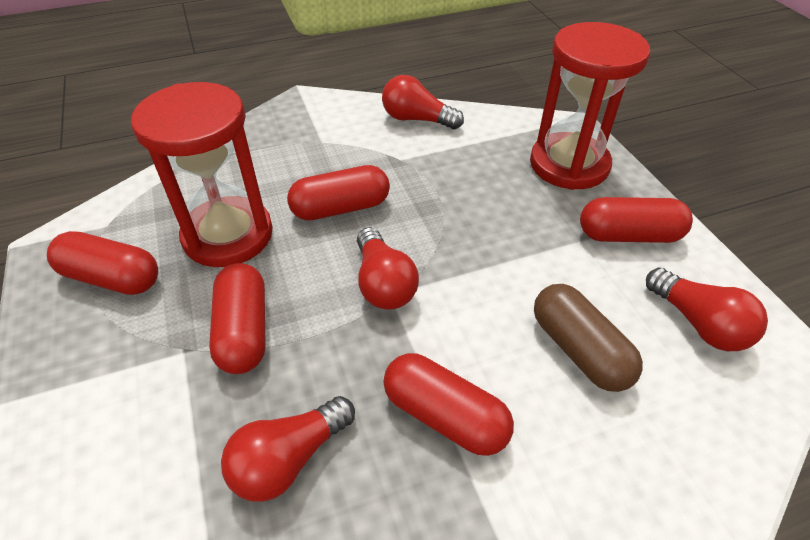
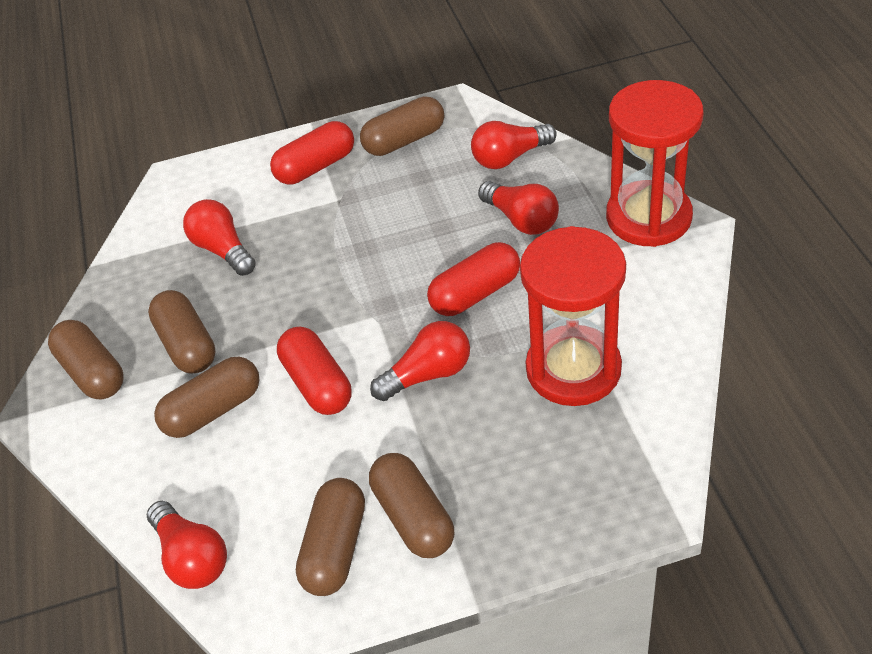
brown capsule: [534,284,643,392] = 1 -> [48,320,123,399] [148,290,215,374] [154,357,259,438] [296,478,365,596] [360,96,444,156] [369,453,454,558] = 6
red capsule: [47,231,158,295] [209,263,266,374] [287,165,390,220] [383,353,514,456] [580,197,693,243] = 5 -> [270,121,354,184] [277,327,351,415] [427,242,520,316] = 3
red light bulb: [221,396,355,502] [357,227,419,310] [382,75,464,129] [646,267,768,351] = 4 -> [147,501,227,589] [183,199,256,276] [370,321,470,401] [471,121,557,169] [478,181,559,235] = 5

